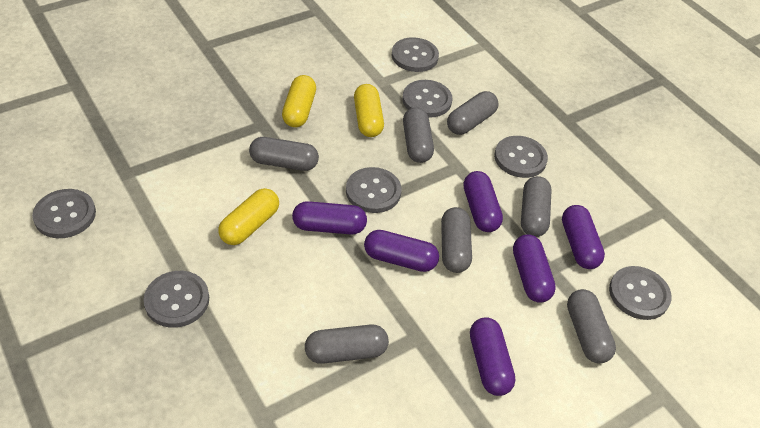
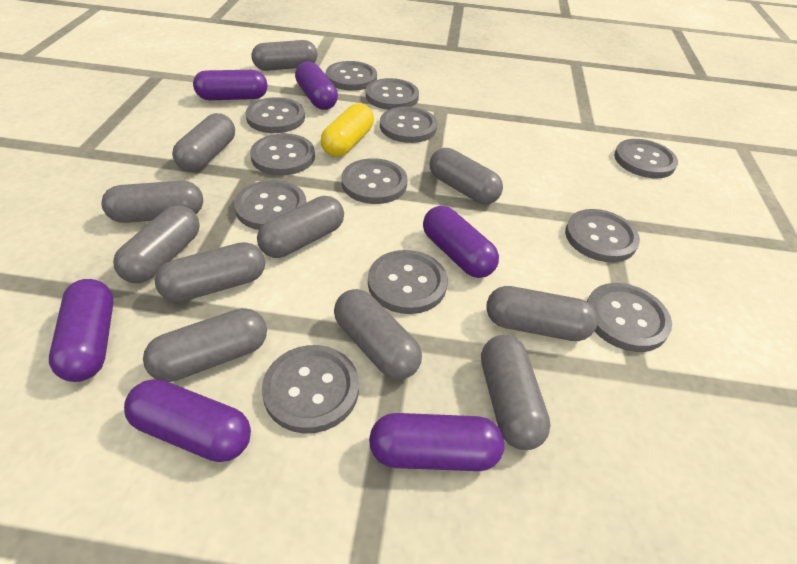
grey button: [32,189,96,238] [143,271,209,328] [346,167,401,213] [392,37,439,72] [402,80,452,118] [494,136,548,178] [609,266,672,320] = 7 -> [234,180,306,230] [246,97,305,133] [250,133,315,175] [262,345,359,433] [326,61,377,91] [342,158,408,204] [366,78,419,110] [368,250,448,314] [380,106,437,143] [565,209,640,262] [587,283,672,352] [614,139,678,178] = 12
grey capsule: [249,137,319,171] [305,324,389,364] [403,107,434,163] [441,207,472,273] [447,91,499,135] [521,176,552,237] [567,289,616,363] = 7 -> [101,181,203,223] [113,205,200,283] [143,308,267,382] [155,242,265,302] [172,113,235,172] [252,40,317,71] [257,196,344,258] [334,289,422,380] [430,148,503,204] [481,335,551,450] [486,286,598,341] = 11
yellow capsule: [218,188,279,245] [282,75,316,127] [354,84,384,137] = 3 -> [320,103,374,157] = 1

